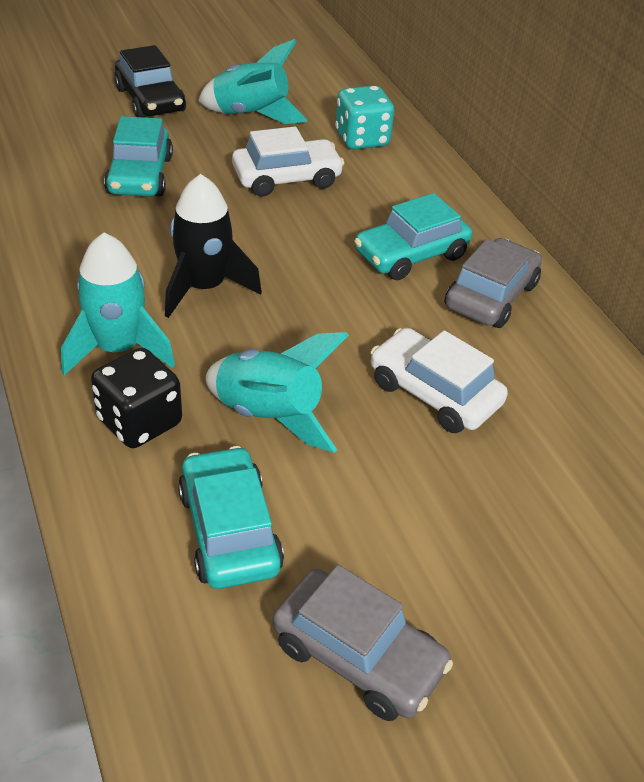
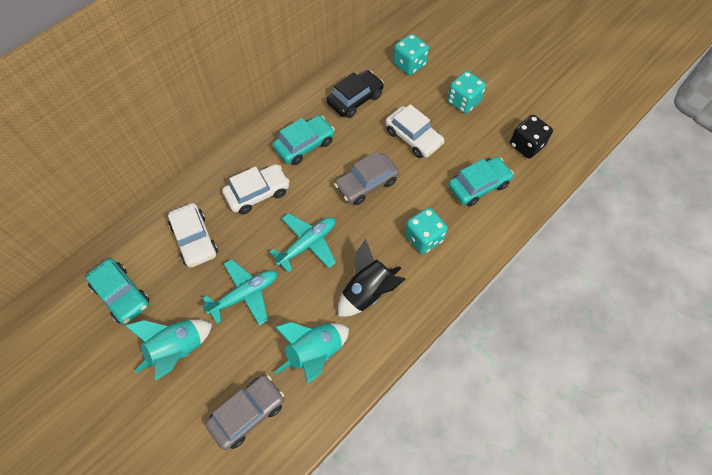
turquoise dice: [335,85,394,150] = 1 -> [393,34,429,75] [405,208,448,254] [447,71,486,114] = 3
turquoise plane: none = 0 -> [202,259,277,325] [270,213,336,273] = 2
turquoise rocket: [61,233,175,375] [198,39,308,124] [206,332,349,453] = 3 -> [124,320,212,381] [274,322,349,384] = 2
white car: [232,127,345,197] [371,328,508,433] = 2 -> [168,203,218,268] [222,164,290,214] [385,104,445,158] = 3

